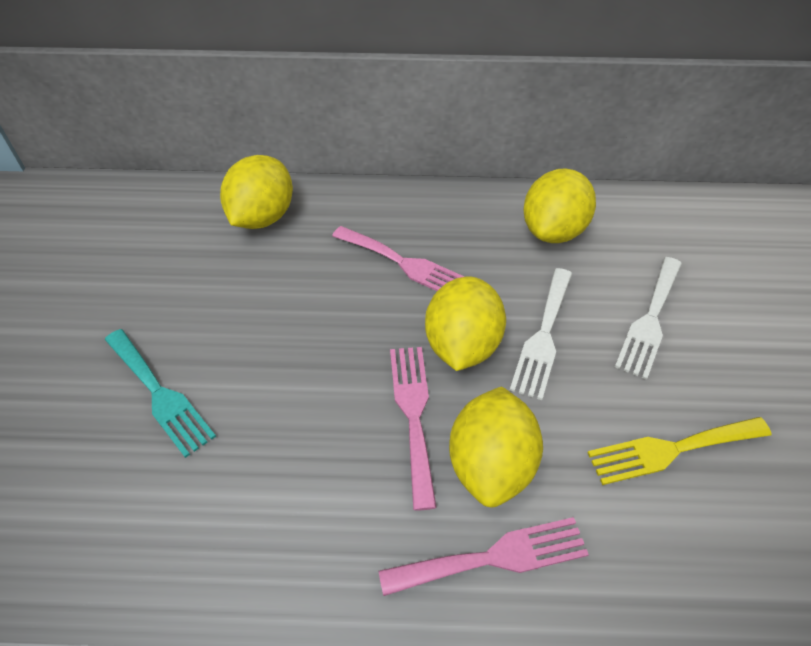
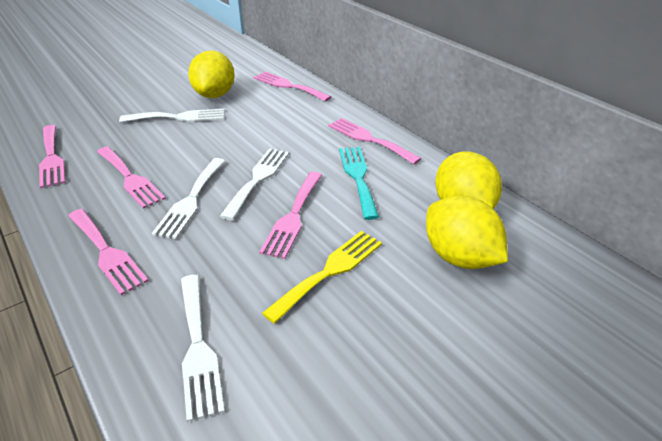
pink fork: [332,226,464,291] [378,517,589,596] [390,347,437,511] = 3 -> [39,125,66,188] [68,209,149,295] [97,147,166,209] [254,71,331,102] [259,172,322,259] [328,118,422,164] = 6
white fork: [510,268,572,400] [615,257,682,380] = 2 -> [119,109,225,122] [152,158,225,239] [181,275,225,422] [220,148,289,220] = 4
yellow lemon: [220,155,293,229] [425,276,506,371] [449,386,543,507] [523,168,596,243] = 4 -> [188,50,235,98] [426,196,508,269] [435,151,502,209] = 3

